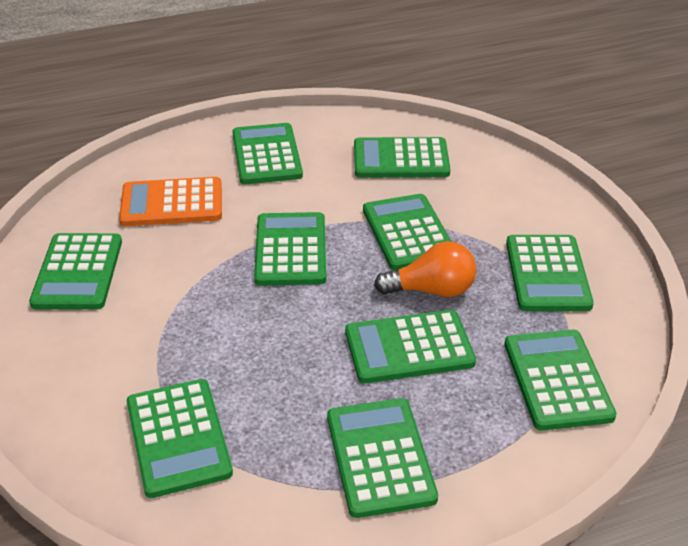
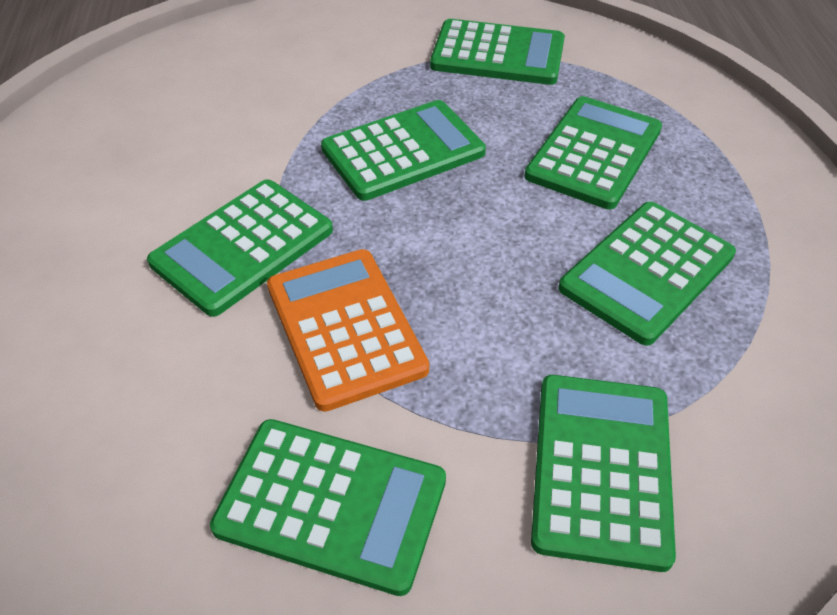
green calculator: [29,233,122,310] [127,379,233,498] [232,123,303,184] [254,212,326,286] [327,398,438,518] [345,310,476,384] [354,137,450,178] [363,194,452,271] [504,329,616,431] [506,235,594,311] = 10 -> [147,179,333,317] [210,419,446,596] [321,100,486,201] [430,19,565,85] [524,96,662,210] [531,375,676,572] [558,201,736,346] = 7
orange light bulb: [374,241,476,297] = 1 -> none = 0

